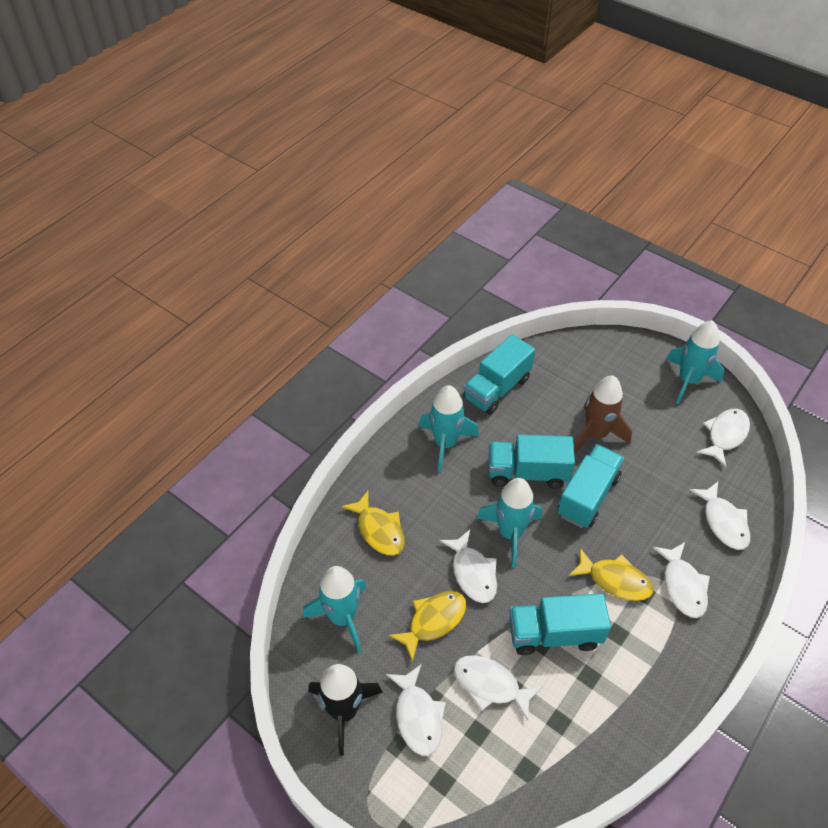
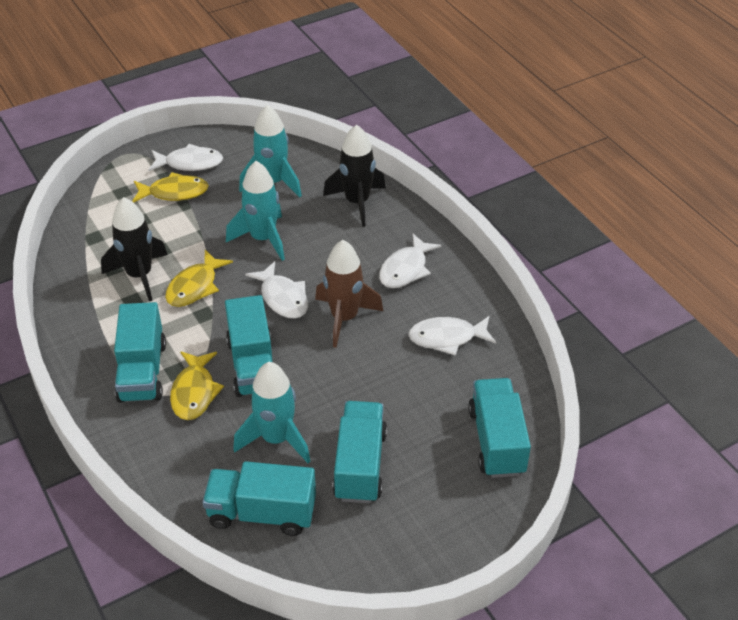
black rocket: [308,664,383,756] = 1 -> [101,197,168,302] [323,125,386,227] = 2
turquoise rocket: [303,566,366,653] [419,385,479,473] [476,478,542,567] [666,320,724,404] = 4 -> [226,161,285,261] [233,362,310,463] [239,105,302,197] = 3
turquoise truck: [463,334,535,415] [489,434,575,489] [509,593,611,655] [557,444,624,528] = 4 -> [114,302,166,403] [202,461,316,536] [225,295,273,397] [332,401,387,503] [468,378,531,478] = 5
white fish: [386,665,446,756] [440,530,497,603] [454,655,542,720] [653,542,710,618] [689,482,750,550] [697,409,750,467] = 6 -> [148,144,223,171] [245,261,308,319] [379,234,441,288] [408,316,496,356] = 4

